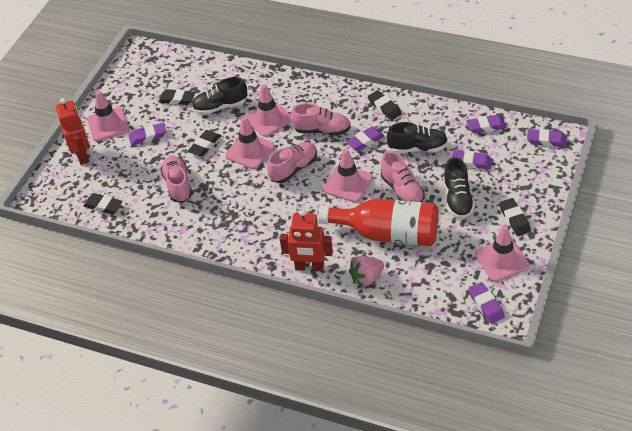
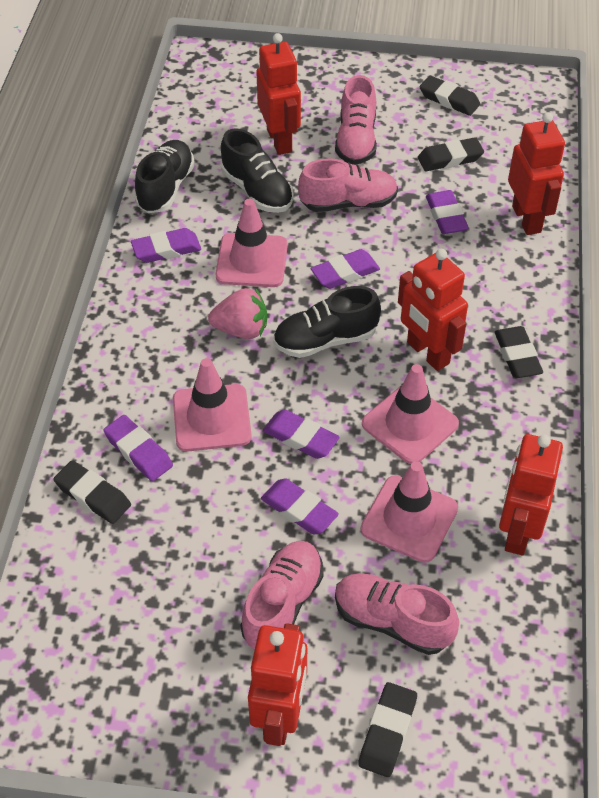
pink traffic cone: [87,91,129,141] [225,117,275,169] [245,84,291,137] [323,149,373,202] [475,225,530,282] = 5 -> [173,358,252,452] [216,199,288,287] [361,461,458,562] [362,364,459,464] = 4
red bottle: [318,199,438,246] = 1 -> none = 0
red robot: [56,98,90,165] [280,209,333,271] = 2 -> [248,623,307,746] [256,33,301,155] [398,249,468,371] [499,434,563,555] [508,112,565,235] = 5

